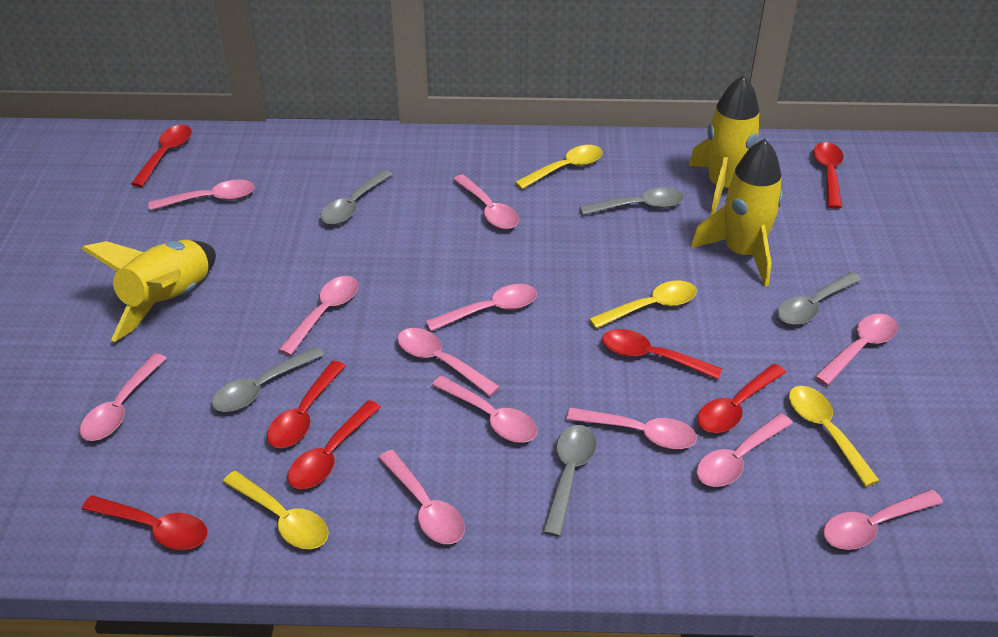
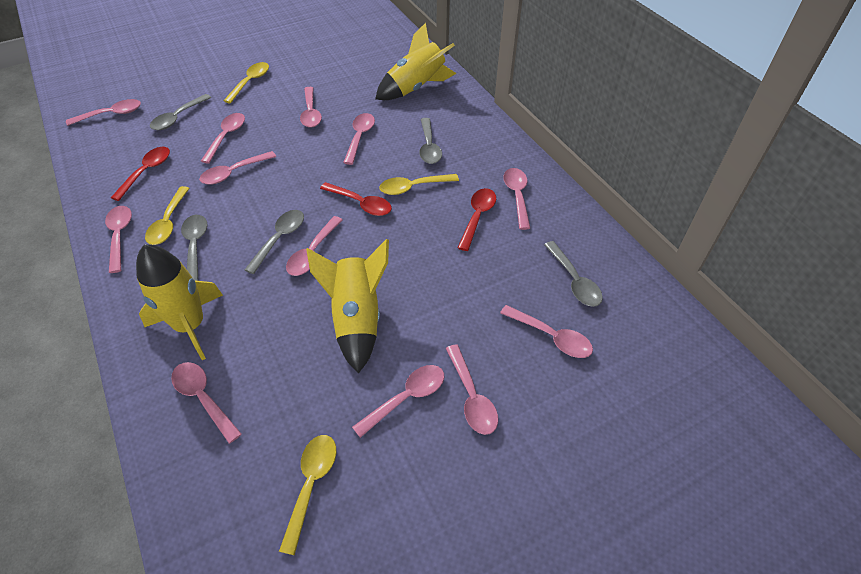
red spoon: [82,495,208,550] [131,125,192,187] [267,361,346,448] [288,400,381,489] [602,329,722,379] [698,364,786,433] [813,142,843,209] = 7 -> [111,147,170,201] [320,182,392,216] [458,188,496,251] = 3

